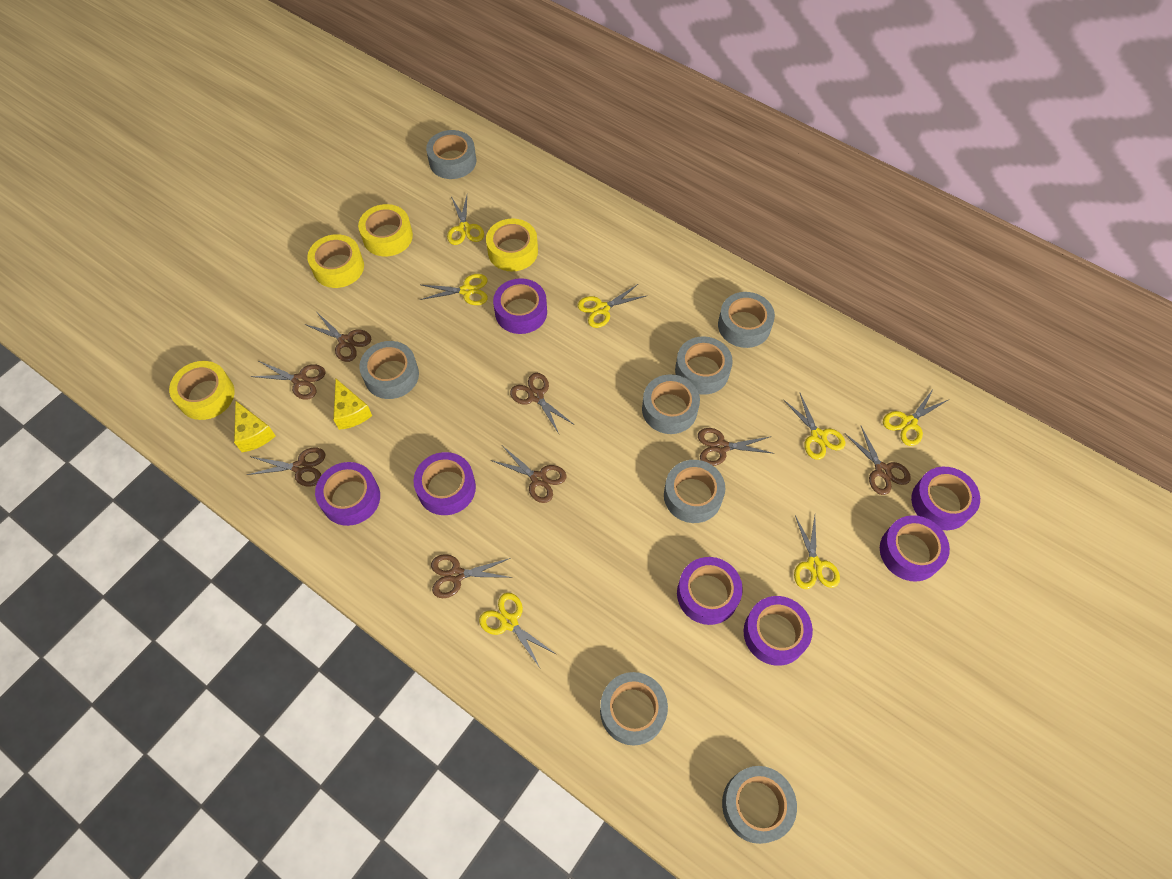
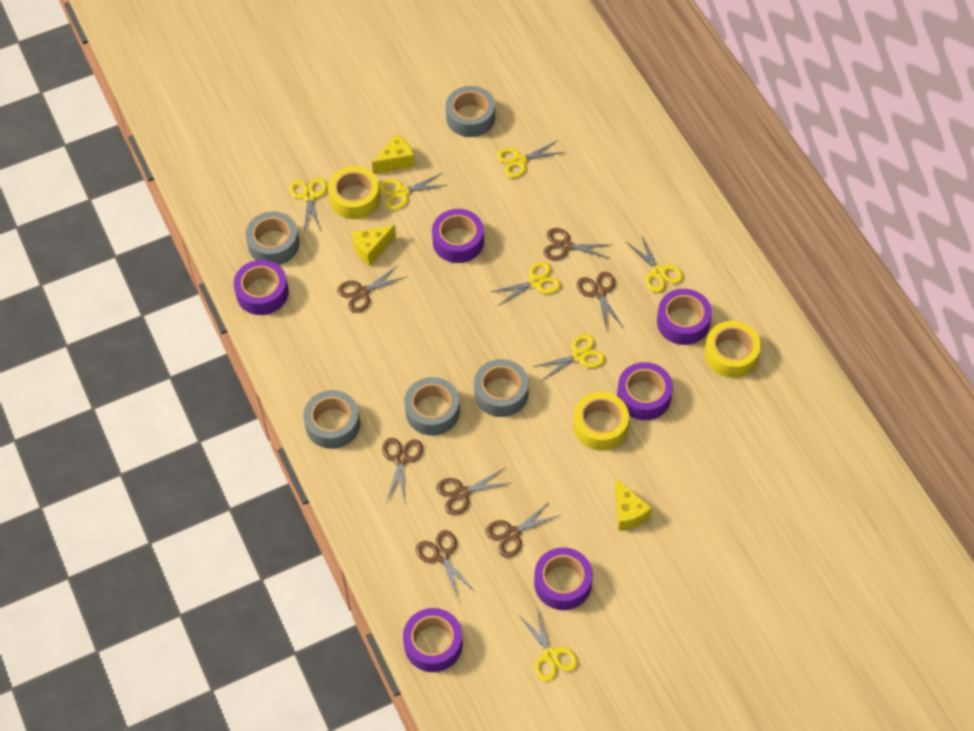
brown scissors: [247,448,325,487] [251,361,326,400] [304,314,371,362] [431,554,513,598] [491,446,567,503] [510,373,573,434] [698,428,772,466] [844,426,911,495] = 8 -> [337,265,406,313] [382,438,423,502] [415,530,475,599] [436,468,511,515] [485,501,560,558] [543,228,613,260] [577,272,623,332] = 7
grey tape: [359,341,419,399] [426,130,476,179] [600,672,668,746] [642,374,700,434] [664,460,725,523] [675,337,733,395] [718,292,775,348] [722,766,797,844] = 8 -> [246,211,299,265] [303,390,360,449] [404,377,460,435] [446,86,495,137] [474,359,529,417] = 5
purple tape: [315,462,380,526] [413,452,476,515] [493,278,547,334] [677,557,743,625] [744,596,813,666] [880,515,950,581] [911,467,980,530] = 7 -> [234,260,289,315] [403,608,463,672] [432,209,484,263] [534,547,593,610] [617,362,673,420] [657,289,712,345] = 6
yellow cheese: [234,401,275,452] [333,379,372,430] = 2 -> [352,225,396,266] [372,134,415,174] [615,479,652,531] = 3
yellow tape: [169,361,235,420] [307,234,364,288] [358,204,413,256] [486,219,538,271] = 4 -> [328,166,380,219] [573,392,629,450] [704,321,761,378] = 3

